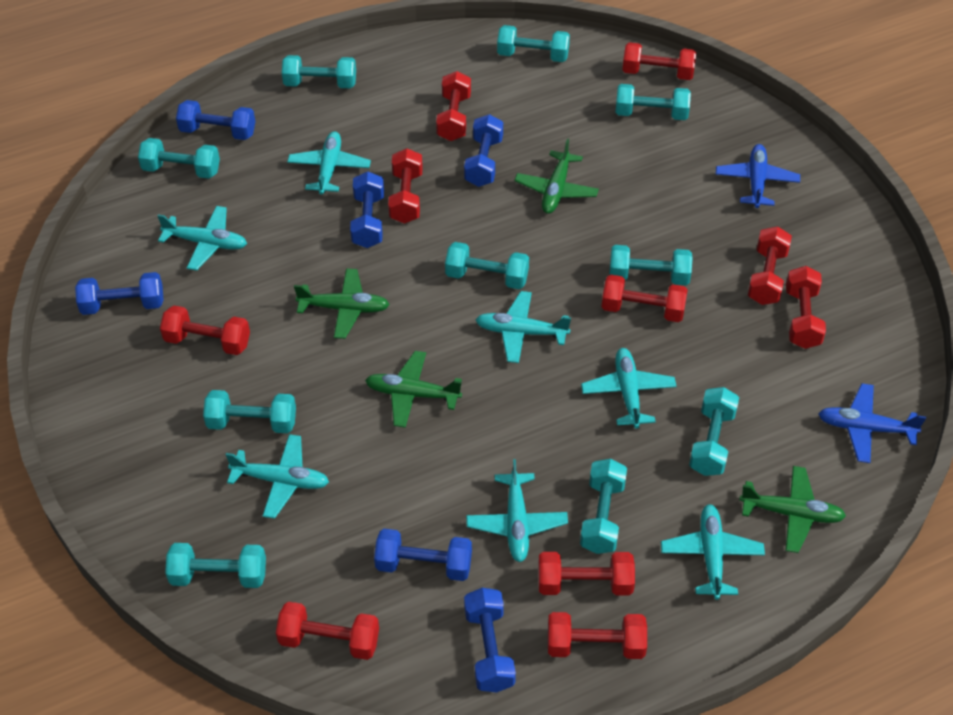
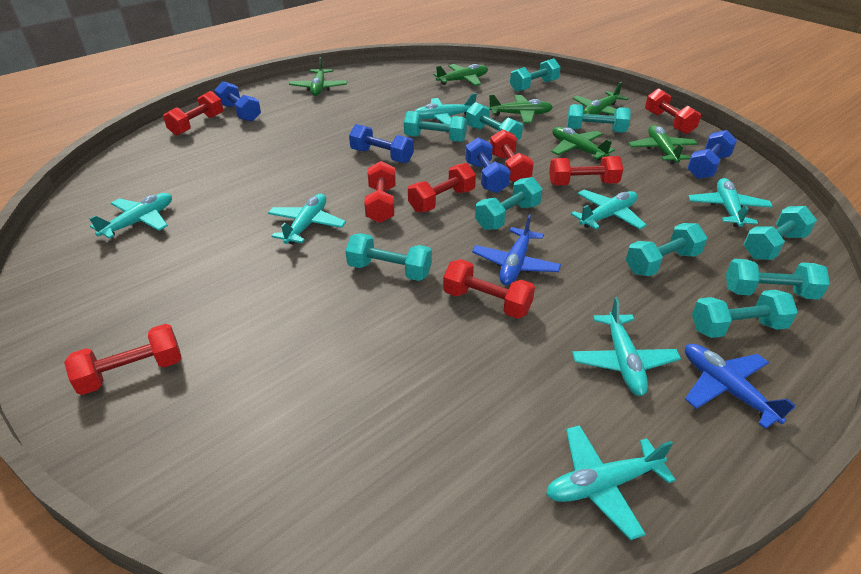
blue dumbbell: [75,272,164,315] [176,100,255,140] [350,172,384,248] [374,529,472,581] [464,114,503,187] [464,588,516,692] = 6 -> [214,81,261,122] [349,124,414,163] [465,137,511,193] [687,130,737,179] = 4
green plane: [294,268,390,339] [365,351,462,428] [514,138,599,214] [739,466,846,553] = 4 -> [289,57,347,96] [433,64,488,86] [488,94,553,123] [551,127,615,161] [573,82,629,115] [628,125,698,164] = 6
red dumbbell: [160,306,250,355] [276,602,379,660] [388,148,423,224] [436,71,471,141] [538,552,635,595] [548,612,647,659] [602,275,688,322] [622,42,696,80] [748,226,792,305] [786,266,826,349] = 10 -> [64,324,181,395] [163,91,223,136] [364,161,396,223] [408,163,476,212] [443,259,535,319] [490,129,534,182] [549,156,623,185] [645,88,701,134] = 8

